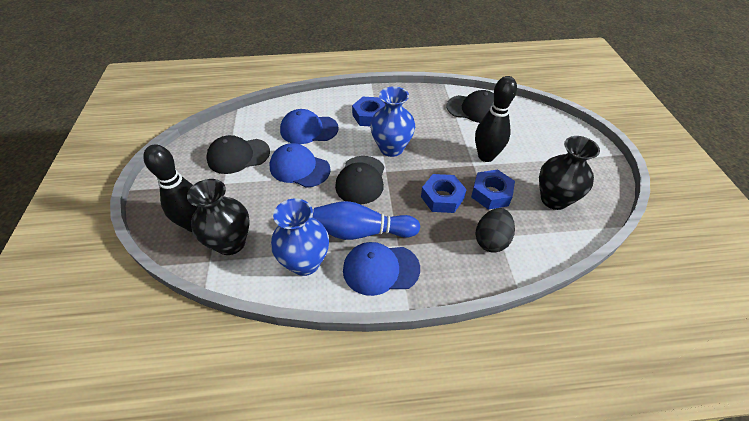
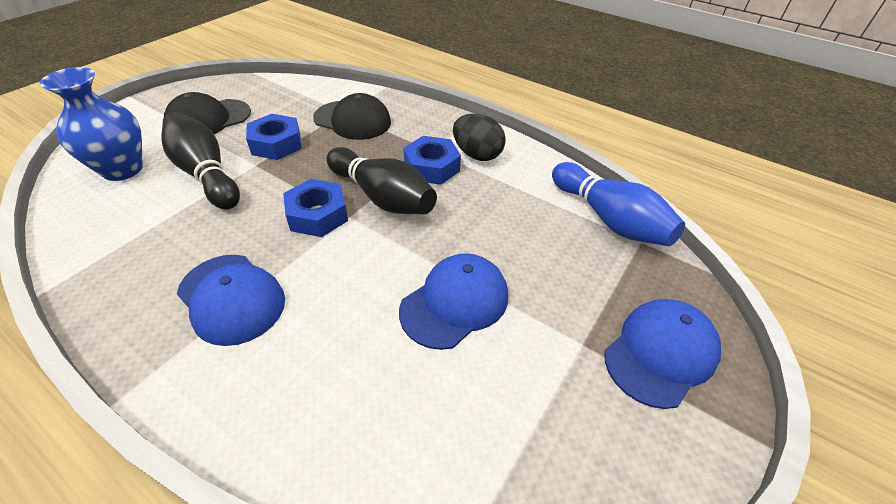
black cap: [206,135,270,174] [335,156,384,205] [447,90,494,123] = 3 -> [164,92,251,134] [313,93,391,140] = 2
black vase: [187,179,249,255] [539,136,600,210] = 2 -> none = 0
blue vase: [271,198,329,276] [370,86,415,157] = 2 -> [40,67,143,181] = 1

